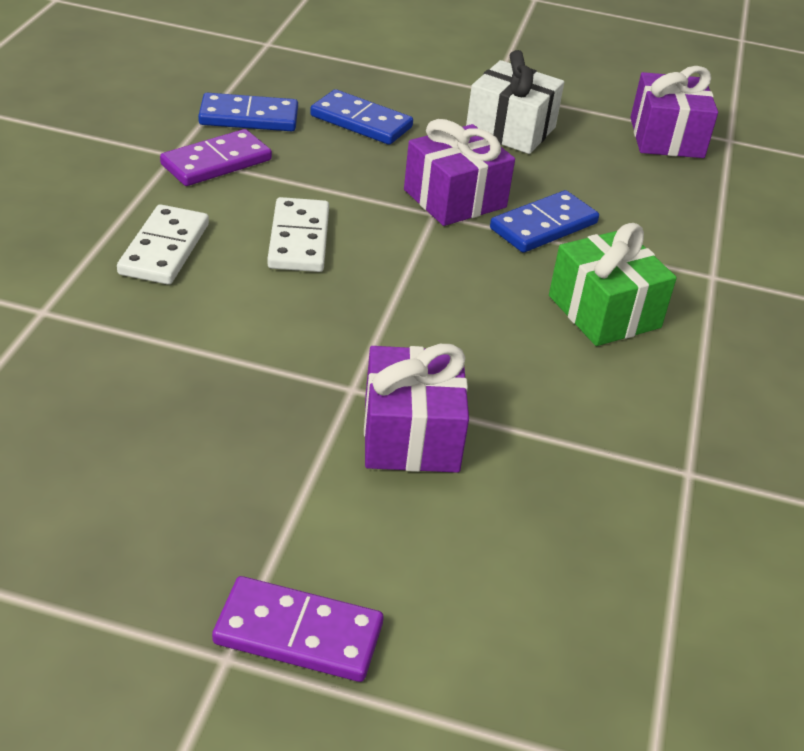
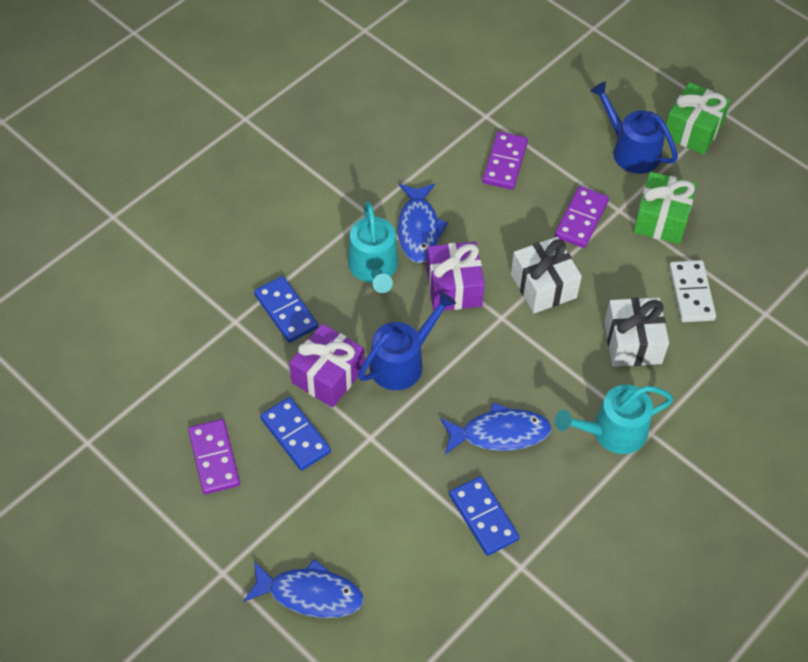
blue fish: none = 0 -> [243,559,364,618] [398,184,448,263] [440,402,552,454] = 3
blue watering can: none = 0 -> [358,291,456,390] [590,82,678,174] = 2
green gift: [549,223,677,346] = 1 -> [633,172,697,244] [664,82,731,155] = 2
purple domino: [160,129,272,186] [212,576,383,682] = 2 -> [188,419,240,494] [482,131,528,190] [555,186,609,248] = 3
purple gift: [364,344,469,473] [404,119,515,226] [630,66,718,158] = 3 -> [289,324,364,408] [426,242,485,311] = 2
turquoise watering can: none = 0 -> [348,202,398,293] [555,385,673,454] = 2
white domino: [117,204,209,285] [267,197,329,272] = 2 -> [669,260,716,322] = 1
white gift: [466,50,564,154] = 1 -> [511,237,582,313] [604,297,669,367] = 2

